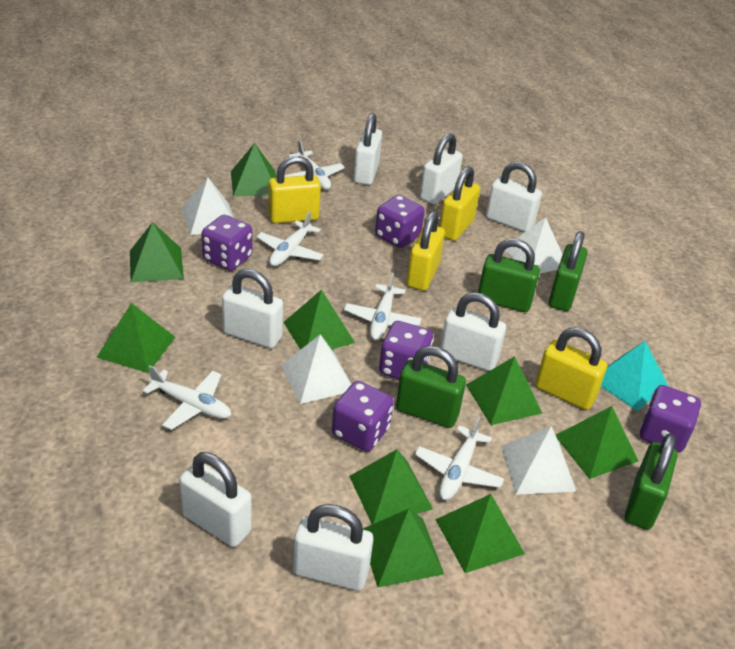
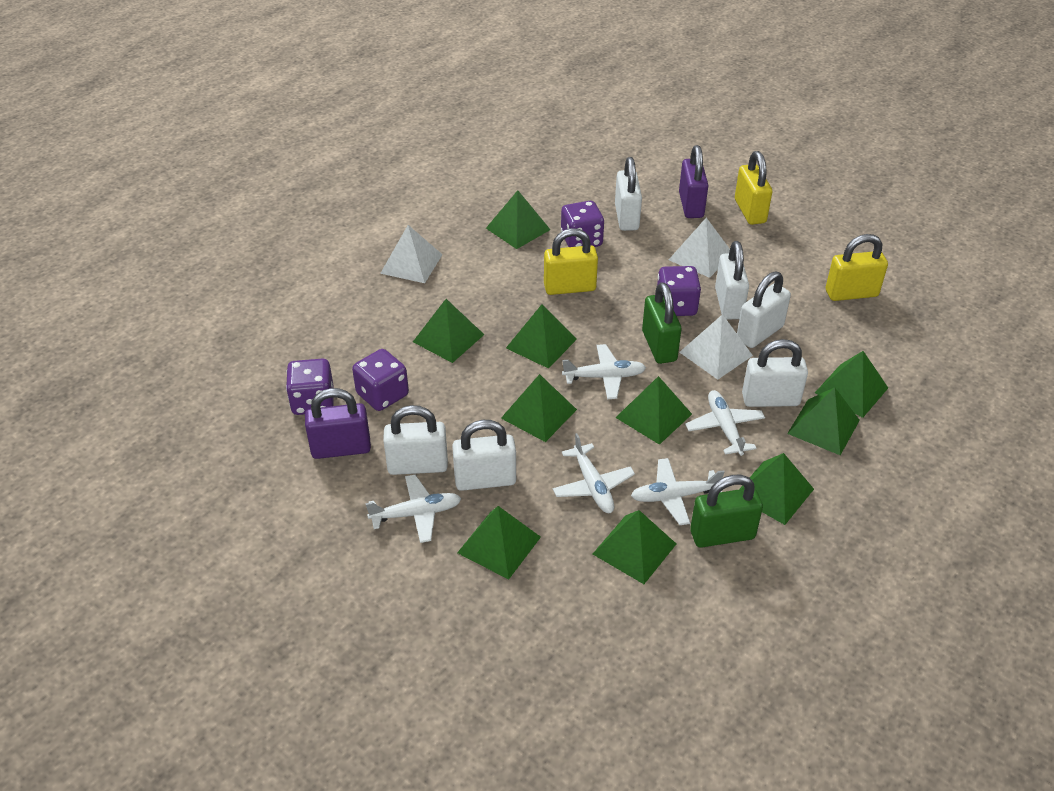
green padlock: [396,346,466,428] [478,238,540,312] [549,231,588,311] [625,433,678,530] = 4 -> [642,282,681,364] [690,475,763,548] = 2
green pyramid: [97,303,175,373] [130,222,184,282] [231,143,276,196] [283,290,355,350] [349,449,433,524] [363,509,444,587] [435,494,525,573] [466,356,542,425] [556,406,638,479] = 9 -> [413,299,485,363] [457,506,541,580] [486,190,550,249] [501,374,577,442] [506,304,577,369] [593,510,676,584] [615,376,692,445] [740,453,814,525] [787,387,860,455] [815,351,888,418] = 10
purple dice: [201,215,253,271] [332,381,394,451] [375,195,425,248] [379,321,433,380] [640,385,701,453] = 5 -> [286,358,333,415] [352,349,409,411] [561,201,604,247] [657,266,701,316] = 4
purple padlock: none = 0 -> [305,388,371,459] [679,145,709,218] = 2
turquoise pyramid: [601,341,668,411] = 1 -> none = 0
white padlock: [179,452,252,547] [222,269,283,348] [293,504,373,591] [353,113,382,185] [420,133,463,204] [440,292,506,371] [486,161,542,232] = 7 -> [384,405,448,475] [452,420,516,491] [615,157,642,231] [715,241,749,319] [737,271,791,348] [742,339,808,407] = 6
white pyramid: [181,177,234,235] [281,334,352,404] [501,426,577,495] [505,217,563,274] = 4 -> [380,225,443,283] [669,218,730,278] [679,314,753,380] = 3
yellow padlock: [268,156,321,224] [406,211,445,291] [439,166,480,241] [535,327,607,410] = 4 -> [544,228,598,295] [735,151,772,225] [826,234,888,301] = 3

